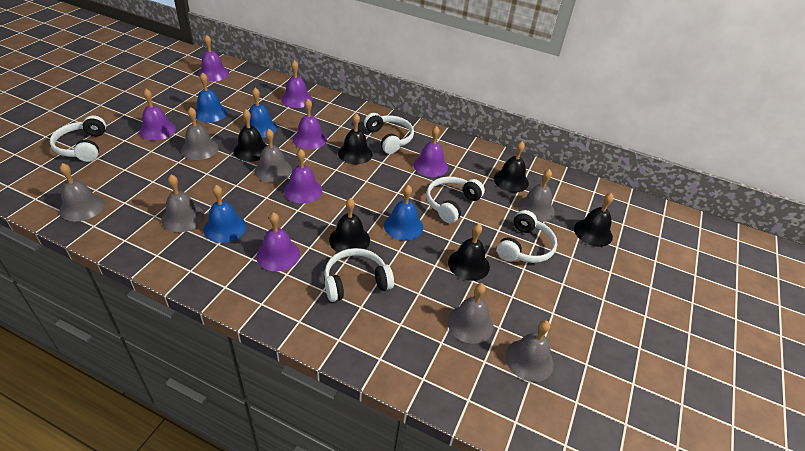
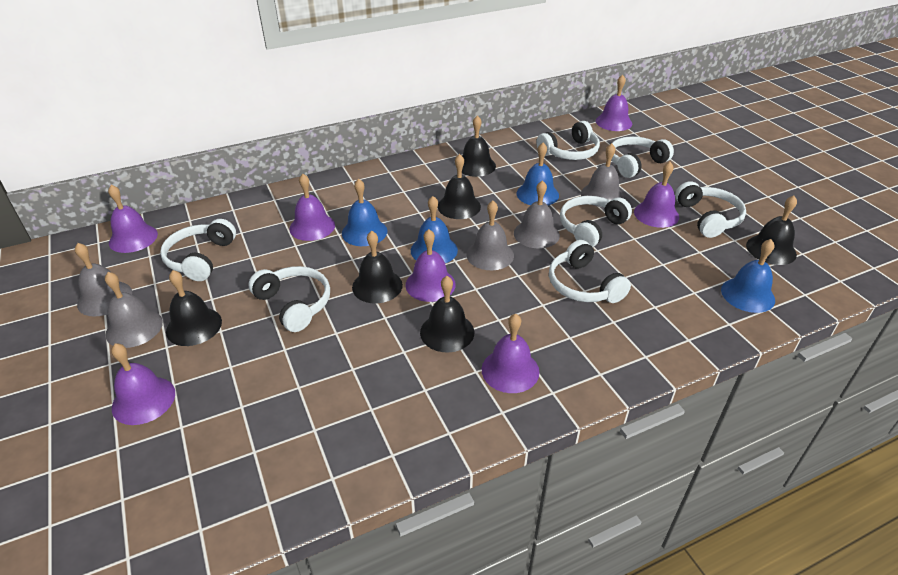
grey bell: [59,163,104,221] [162,174,205,232] [181,107,218,160] [255,129,292,182] [448,283,493,344] [505,320,554,382] [518,169,555,222] = 7 -> [75,243,132,317] [105,272,163,348] [466,201,514,270] [514,180,560,248] [581,143,624,207] = 5
white headphones: [50,115,106,162] [324,248,394,302] [364,113,414,154] [426,176,485,223] [497,210,557,263] = 5 -> [160,219,236,281] [248,266,330,332] [536,121,600,160] [549,240,631,303] [560,196,632,247] [611,136,674,178] [675,181,746,238] = 7

